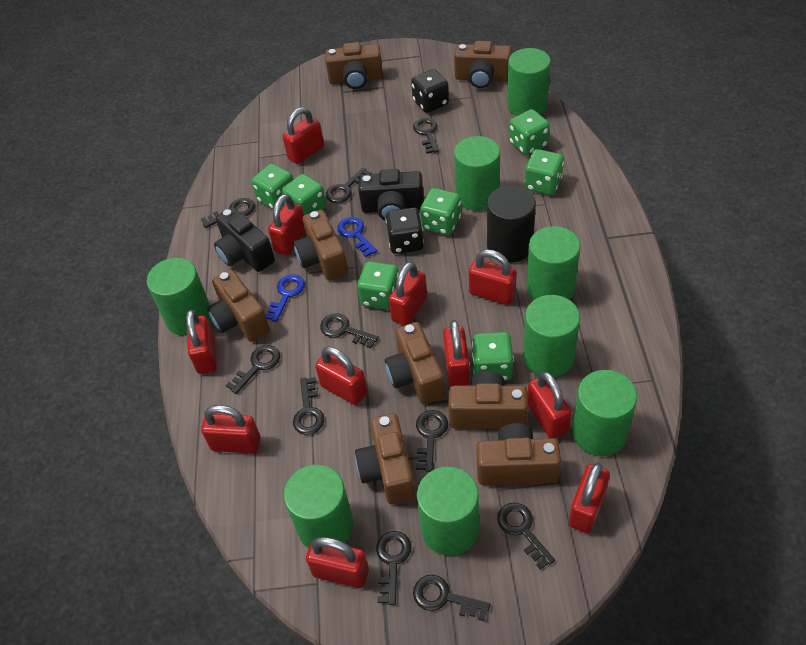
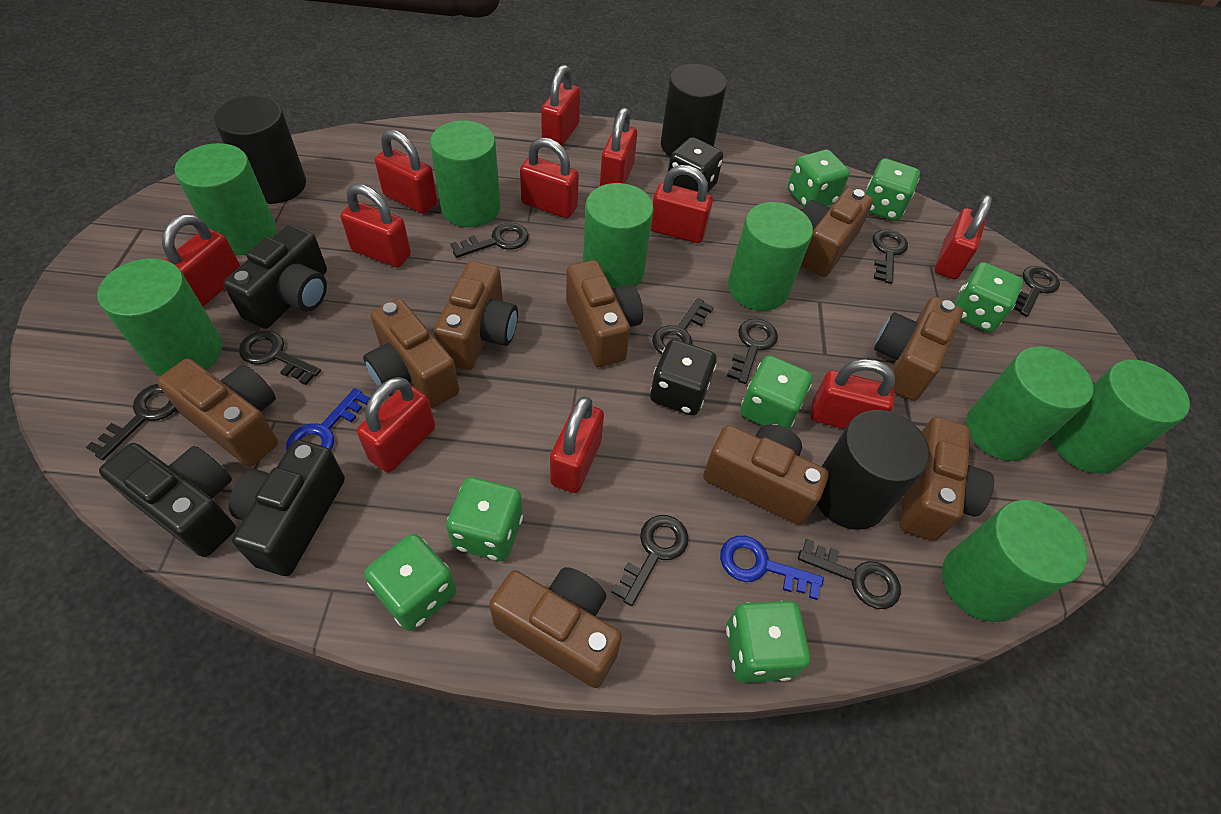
black camera: [214,207,275,272] [358,169,424,221] = 2 -> [99,443,236,557] [223,224,327,329] [229,440,345,576] = 3
black cylinder: [487,185,536,263] = 1 -> [214,96,306,204] [661,64,727,156] [817,410,930,530] = 3
black key: [201,198,255,228] [226,345,280,394] [293,377,325,435] [320,313,379,348] [326,168,372,203] [376,531,411,605] [413,118,439,154] [413,575,491,621] [416,410,448,472] [497,503,555,570] = 10 -> [86,384,177,460] [239,330,321,385] [450,223,529,258] [611,515,689,606] [652,298,714,354] [727,319,778,384] [798,538,901,609] [873,229,908,284] [1013,266,1060,317] = 9
brown camera: [207,269,270,342] [293,210,348,281] [325,42,383,89] [355,413,415,505] [385,322,445,404] [448,371,528,429] [454,41,512,88] [476,423,561,485] = 8 -> [157,359,278,466] [363,299,459,408] [434,261,518,370] [489,567,622,688] [566,260,643,367] [703,425,829,525] [801,187,873,277] [874,297,963,401] [899,417,994,541] = 9

